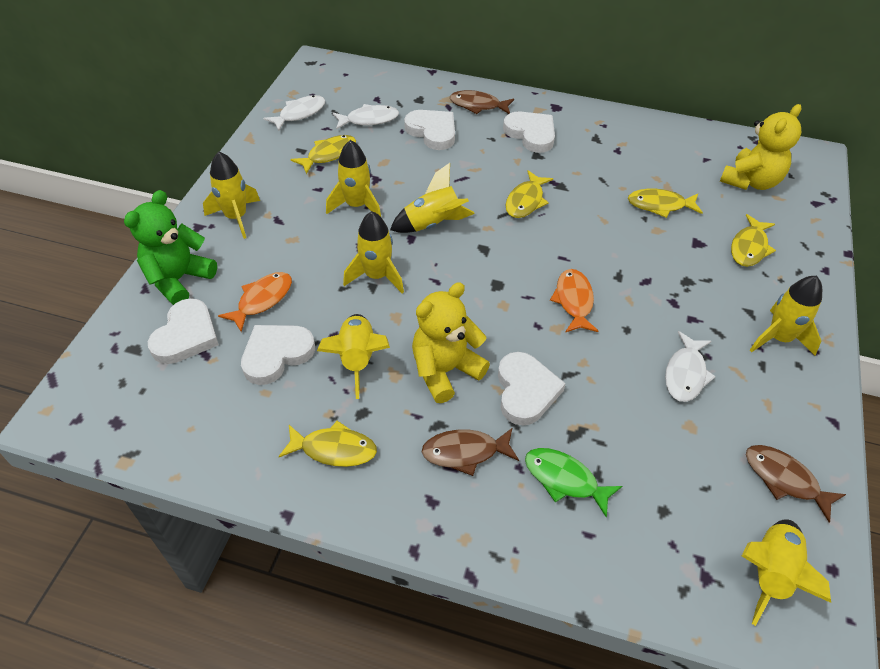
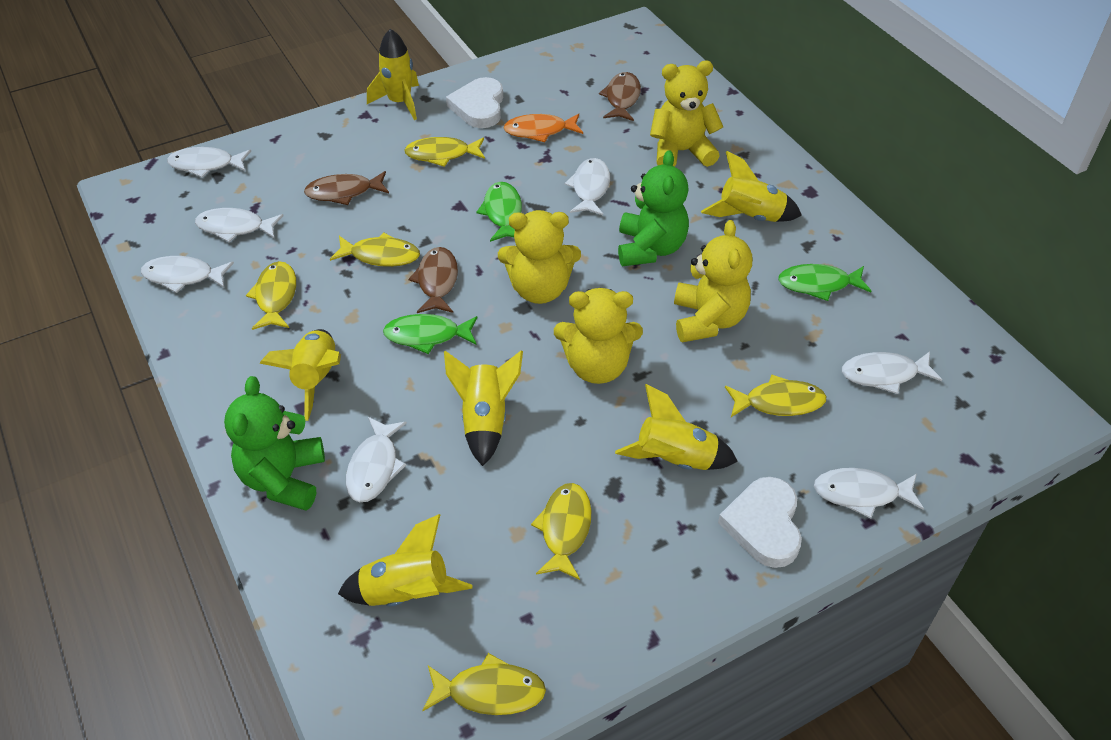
green fish: [525,448,622,517] = 1 -> [383,314,478,354] [476,182,522,242] [778,264,871,301] = 3
green teddy bear: [124,190,217,305] = 1 -> [224,376,325,511] [618,150,689,266] = 2
orange fish: [218,272,292,332] [550,269,598,332] = 2 -> [504,114,583,142] = 1
white fish: [263,95,325,131] [333,104,399,130] [665,331,716,402] = 3 -> [141,256,234,293] [167,147,251,178] [195,208,284,242] [346,417,407,503] [565,158,610,215] [814,468,924,518] [842,351,942,394] = 7
white heart: [148,298,219,364] [241,325,315,385] [404,110,455,150] [498,352,566,426] [503,112,555,153] = 5 -> [446,77,503,128] [718,477,802,568] = 2
yellow fish: [279,421,377,467] [291,135,356,174] [506,170,553,218] [628,189,703,218] [731,214,776,267] = 5 -> [246,261,296,330] [330,233,420,267] [404,137,485,167] [422,653,546,715] [531,483,592,580] [725,374,826,417] = 6
yellow rocket: [203,152,260,239] [317,314,390,399] [326,140,381,216] [343,211,404,293] [390,163,475,233] [742,519,831,626] [750,276,822,356] = 7 -> [260,329,341,421] [338,514,472,606] [367,29,419,120] [444,351,523,466] [615,384,738,470] [701,151,802,222] = 6
yellow teddy bear: [412,282,490,403] [720,104,802,190] = 2 -> [498,210,581,304] [554,288,643,384] [650,61,723,167] [674,220,752,342] = 4

